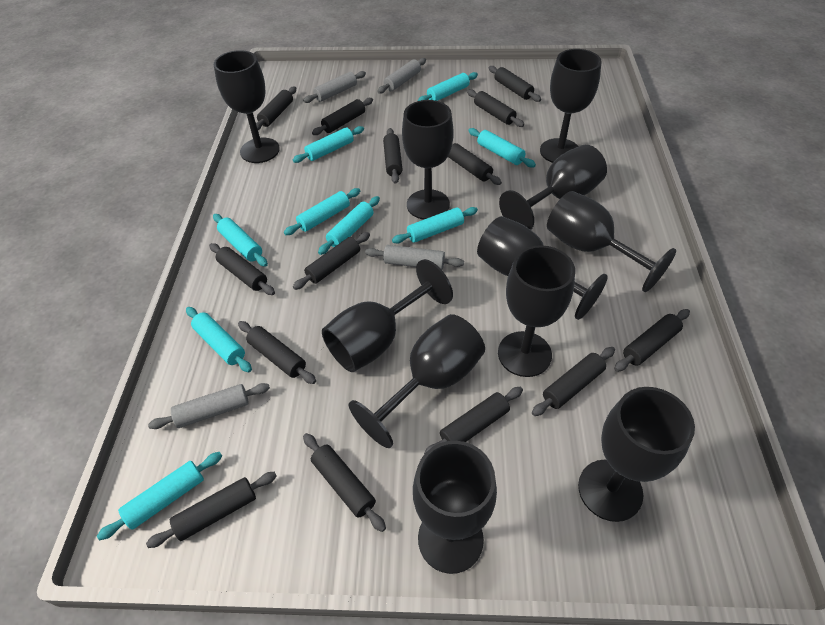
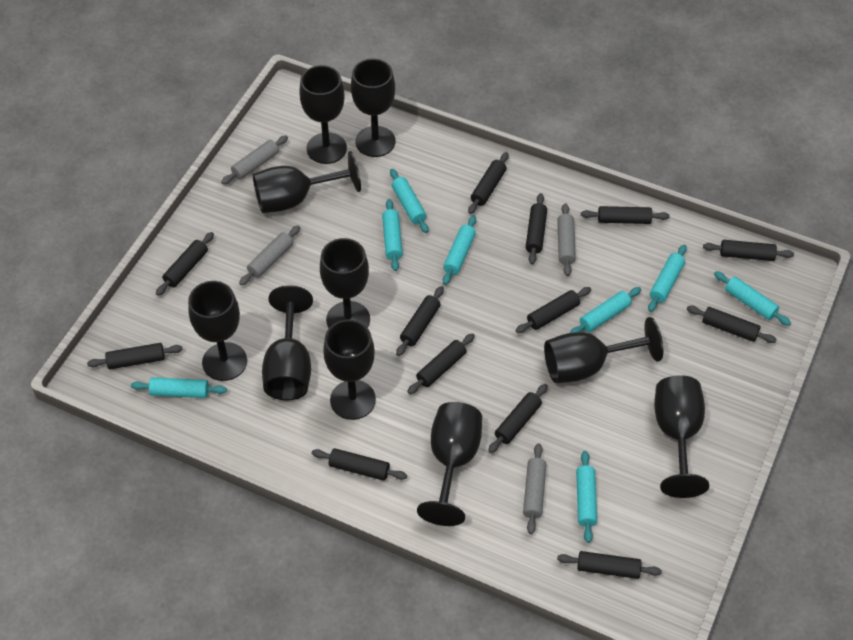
black goblet: [214,50,280,163] [322,259,453,372] [349,314,485,448] [402,100,454,220] [413,441,497,574] [477,216,608,320] [498,245,575,377] [499,145,607,230] [540,49,602,163] [547,191,676,292] [578,387,695,522] = 11 -> [188,281,247,381] [253,151,361,213] [262,285,313,400] [299,65,347,164] [320,238,370,328] [323,320,376,420] [351,59,396,157] [417,402,482,526] [544,317,663,383] [654,375,709,498] = 10
black rolling pin: [146,472,277,548] [209,243,275,295] [238,321,316,384] [256,86,296,130] [293,232,370,290] [303,433,386,532] [312,98,373,135] [383,128,403,184] [424,387,523,454] [448,143,502,185] [467,89,524,127] [489,66,541,102] [532,347,615,416] [614,309,690,372] = 14 -> [87,343,183,369] [156,232,214,296] [311,448,407,481] [396,286,444,356] [407,333,475,394] [468,152,509,214] [488,384,548,453] [516,287,591,333] [526,193,547,264] [557,551,662,579] [581,206,669,224] [687,306,777,343] [703,240,794,261] = 13
turquoise rolling pin: [97,452,222,540] [186,307,252,372] [213,214,268,267] [284,188,360,235] [293,126,364,163] [318,196,380,255] [392,207,478,243] [418,72,478,101] [468,128,536,167] = 9 -> [131,377,227,398] [382,199,403,271] [390,169,429,233] [443,215,476,285] [570,287,641,333] [576,451,597,543] [648,245,687,312] [714,271,791,326] = 8

